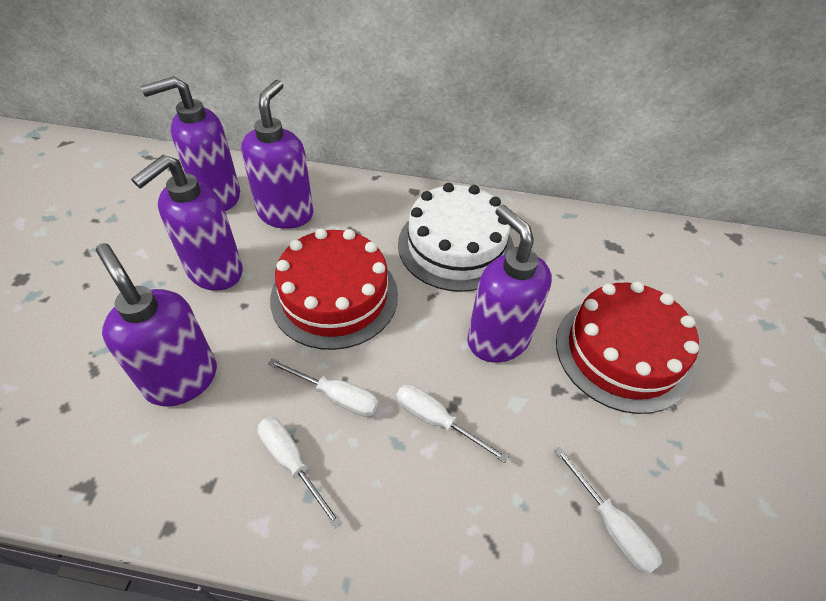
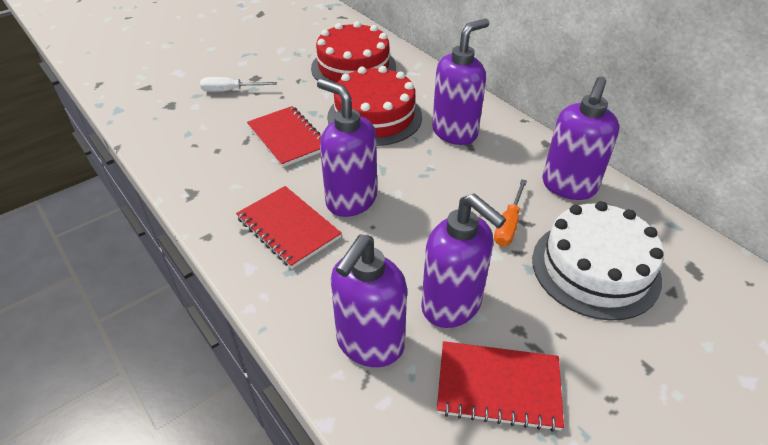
orange screwdriver: none = 0 -> [494,179,527,246] = 1
red notebook: none = 0 -> [236,186,342,269] [247,106,321,167] [437,341,564,432] = 3
white screwdriver: [258,417,342,528] [268,358,378,417] [396,384,509,463] [554,447,662,574] = 4 -> [200,77,277,92] = 1

